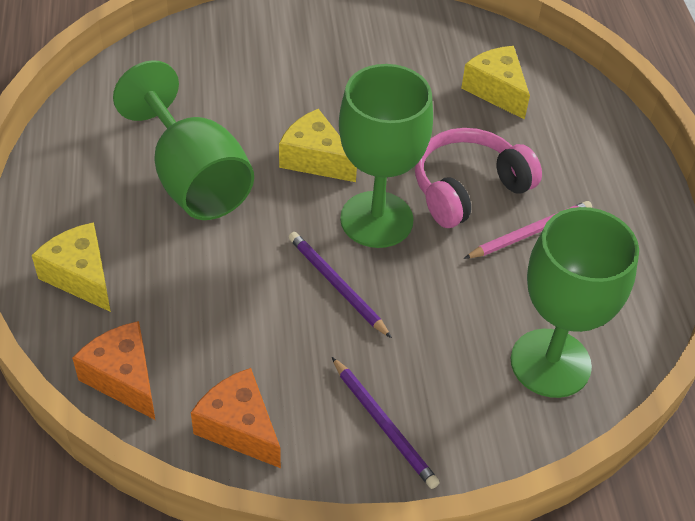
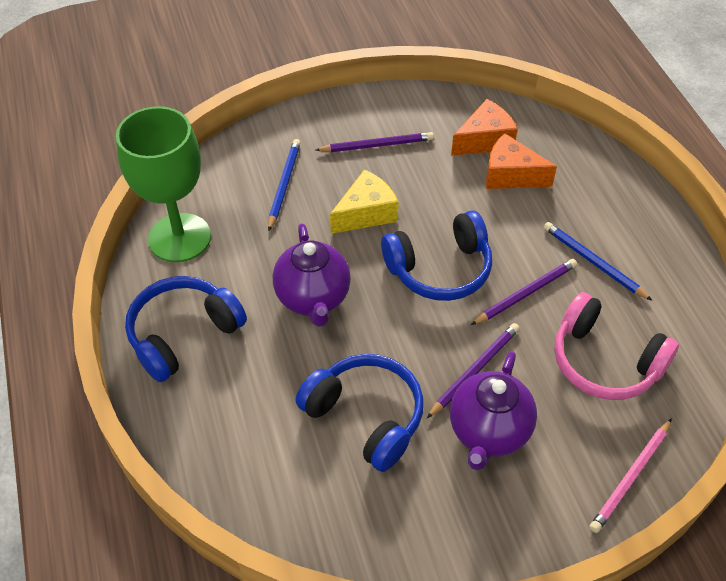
blue headphones: none = 0 -> [125,276,247,382] [296,354,424,472] [381,211,492,301] = 3
blue pencil: none = 0 -> [268,139,301,231] [544,222,652,301] = 2
green goblet: [113,60,254,220] [339,64,433,248] [511,207,639,398] = 3 -> [116,106,211,262] = 1
purple pencil: [289,232,392,338] [332,357,440,489] = 2 -> [316,132,434,152] [427,323,520,418] [471,259,577,325] = 3
purple teapot: none = 0 -> [273,223,351,327] [450,351,537,471] = 2
yellow cheese: [32,222,111,312] [279,109,357,182] [461,46,530,120] = 3 -> [330,169,398,234] = 1

